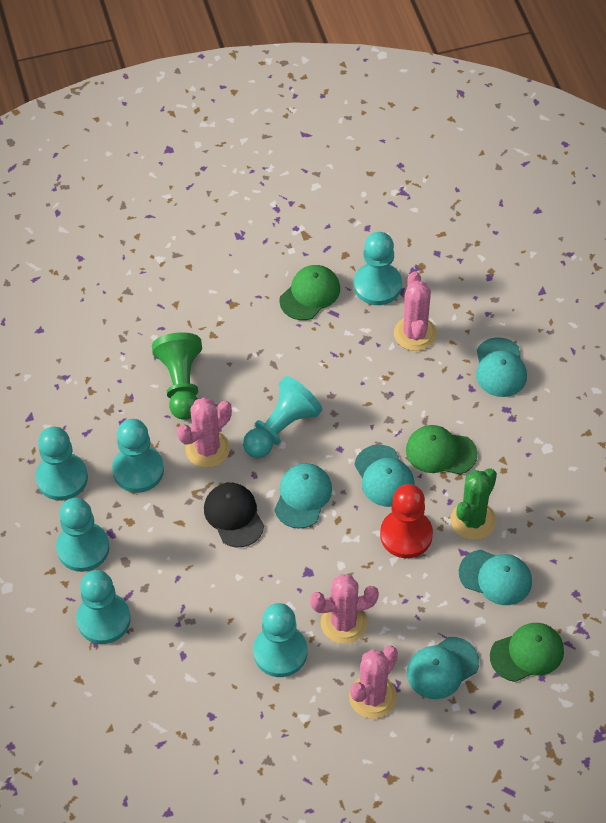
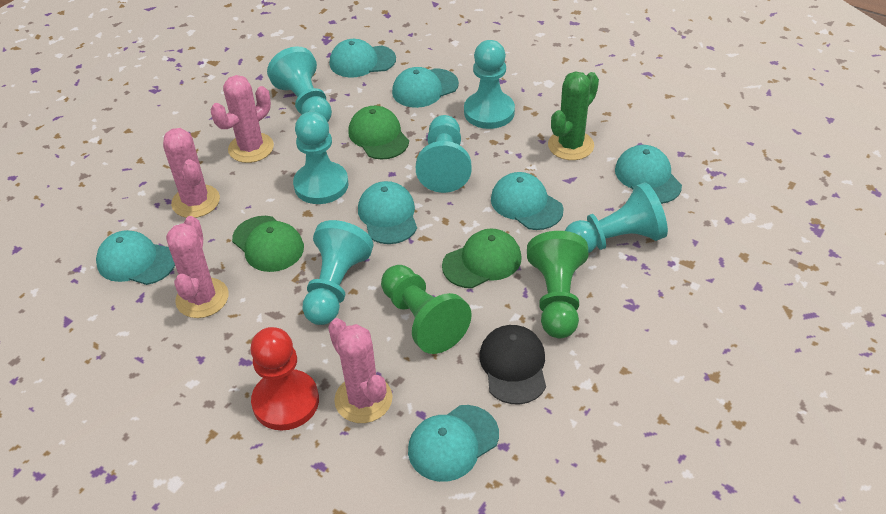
green pawn: [152,332,202,420] = 1 -> [381,265,472,354] [527,231,588,338] = 2
turquoise cap: [274,463,332,529] [354,445,414,507] [407,637,479,699] [459,550,532,605] [476,337,527,397] = 5 -> [96,230,175,285] [330,39,396,77] [358,181,417,244] [392,67,459,108] [408,405,499,482] [491,172,563,230] [615,145,682,204] = 7
turquoise pawn: [36,427,88,501] [56,498,109,572] [76,570,131,644] [112,419,164,493] [243,376,322,458] [253,603,307,677] [354,232,402,305] = 7 -> [267,46,332,122] [293,112,349,204] [302,220,374,325] [416,115,471,193] [464,40,515,129] [565,182,668,253] = 6

